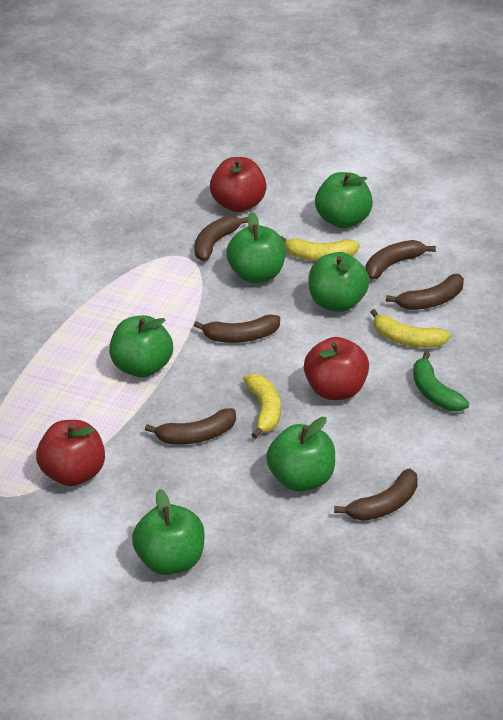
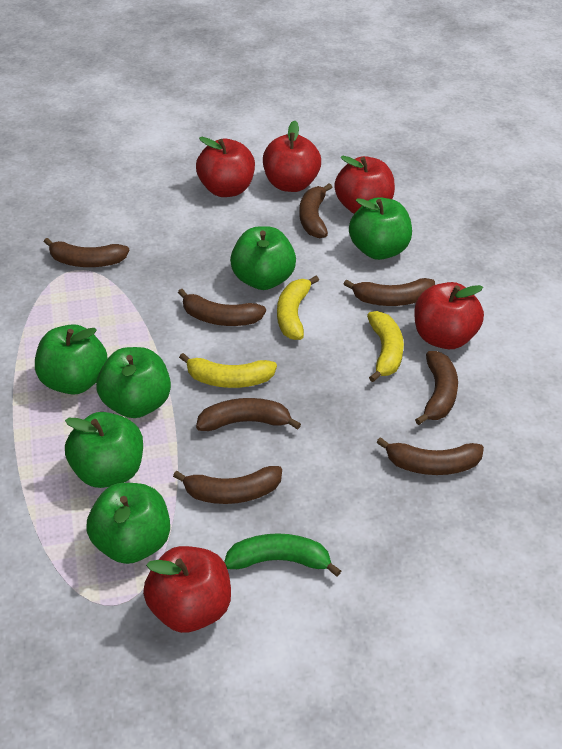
brown banana: [145,408,236,444] [194,216,248,261] [194,314,280,343] [334,468,418,521] [366,240,436,280] [386,274,464,310] = 6 -> [44,238,130,267] [173,466,282,504] [178,289,266,326] [196,398,301,431] [299,183,332,238] [344,278,435,306] [376,437,484,475] [415,351,458,425] = 8
red apple: [36,420,105,486] [210,157,267,212] [304,337,369,400] = 3 -> [143,546,231,633] [196,137,255,197] [263,120,321,192] [334,156,395,214] [414,282,484,349] = 5

